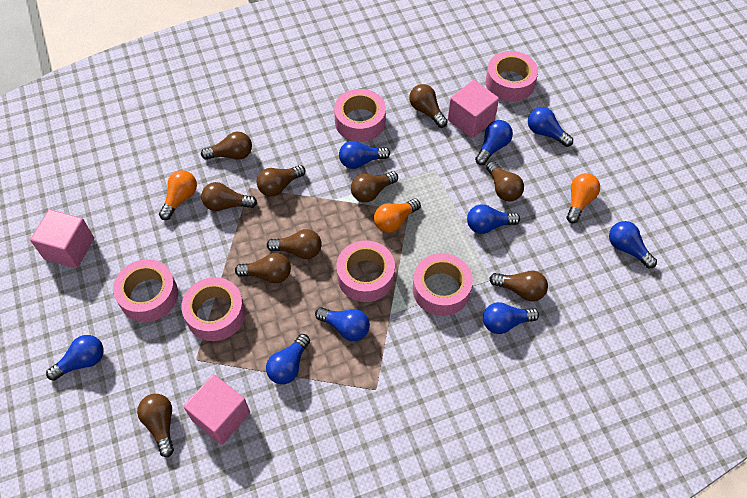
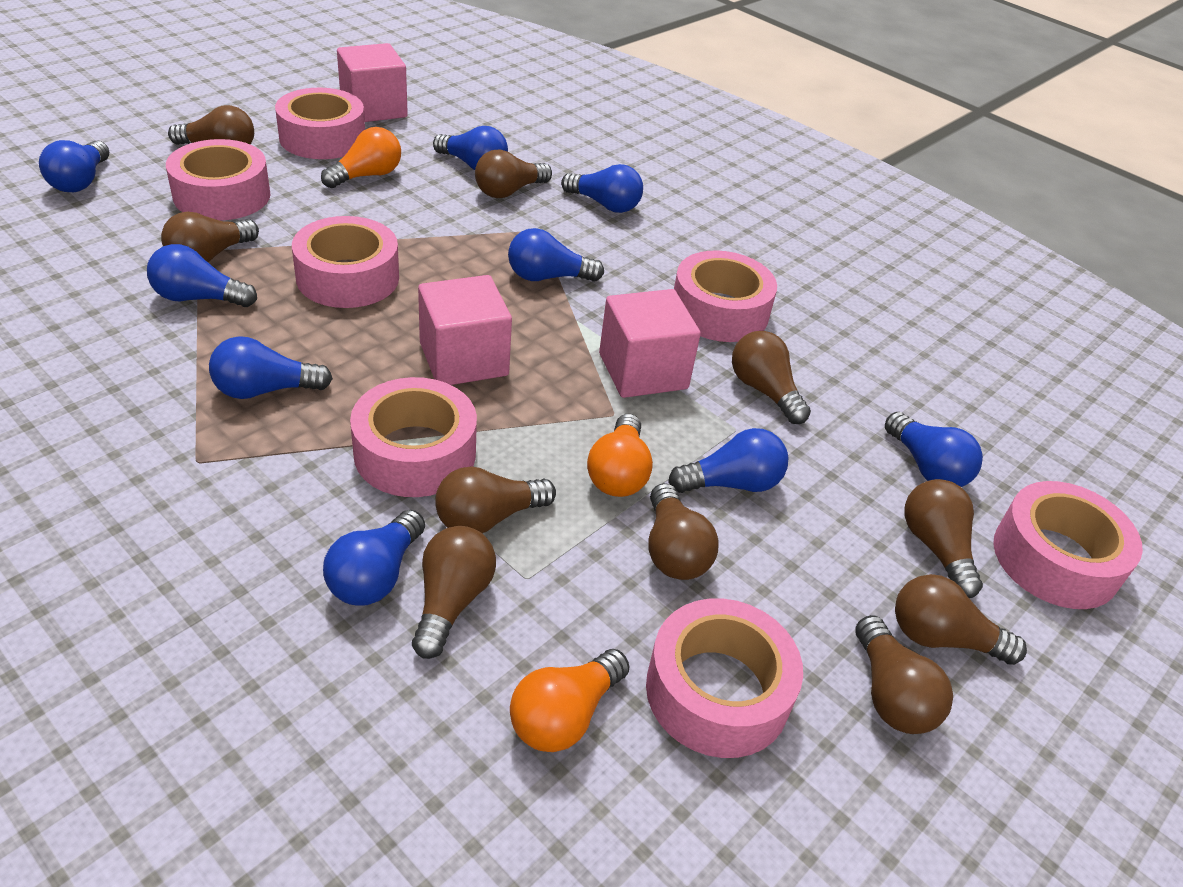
pink tape: [113,259,178,322] [181,277,245,341] [334,89,386,142] [336,240,395,302] [413,253,473,316] [485,51,538,102] = 6 -> [166,139,271,221] [275,88,365,159] [292,216,399,308] [350,377,477,497] [646,599,803,758] [674,250,777,342] [993,481,1143,609] = 7

